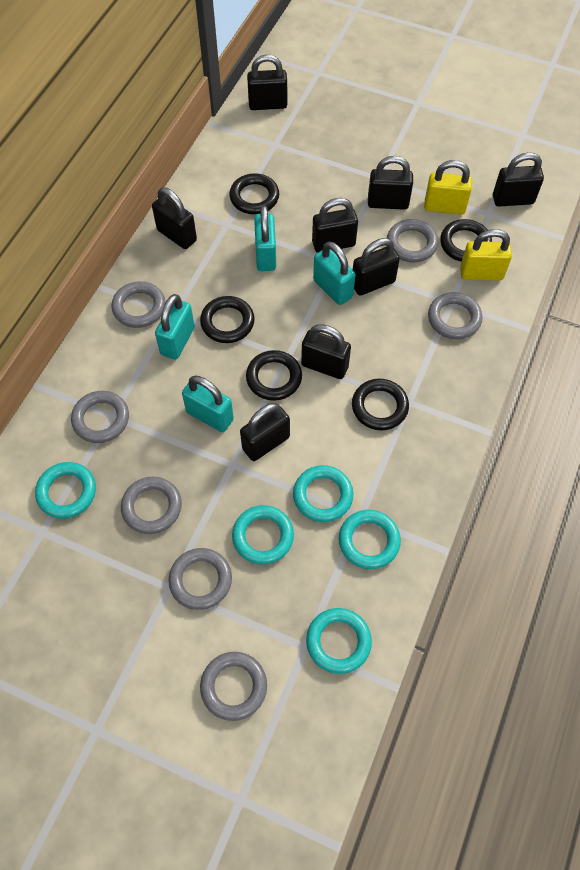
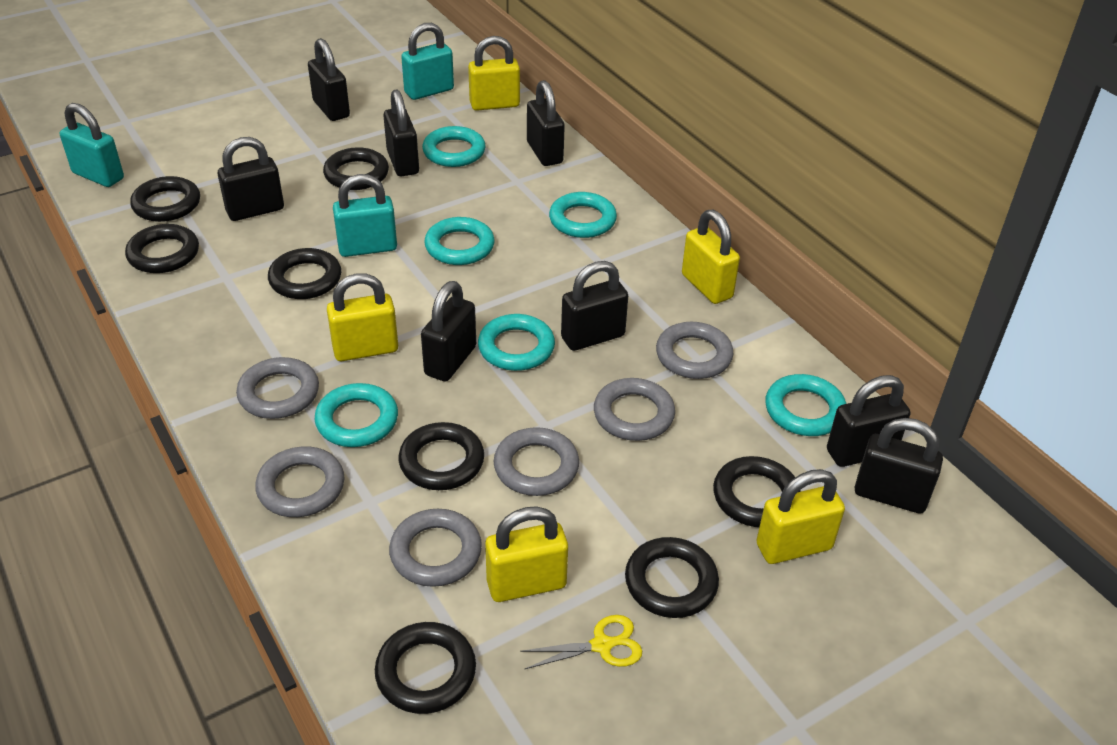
black ring: [200,296,255,343] [229,173,279,214] [246,350,302,401] [352,379,409,430] [440,219,492,262] = 5 -> [125,224,199,273] [130,176,200,222] [268,248,341,299] [323,147,389,190] [375,622,476,714] [399,422,484,490] [625,537,719,618] [713,456,801,527] = 8
grey ring: [71,391,129,443] [111,281,165,328] [121,477,182,534] [168,548,232,610] [200,652,267,721] [387,219,438,262] [428,292,483,339] = 7 -> [236,357,319,419] [255,446,345,517] [389,509,482,587] [494,427,579,496] [594,378,675,441] [656,322,733,379] = 6
turquoise padlock: [155,294,195,360] [182,376,234,432] [254,205,276,271] [313,241,356,305] = 4 -> [60,103,124,187] [333,174,397,257] [401,23,454,100] = 3
turquoise ring: [35,462,96,519] [232,505,294,565] [293,465,353,522] [306,608,372,674] [339,510,401,569] = 5 -> [315,383,398,447] [422,126,486,167] [424,217,494,265] [478,314,555,371] [549,192,617,238] [765,374,846,436] = 6
yellow padlock: [424,160,472,215] [460,229,512,281] = 2 -> [327,273,398,361] [468,36,520,111] [485,506,568,602] [682,210,740,304] [756,469,845,564] = 5
yellow scissors: none = 0 -> [520,615,642,670] = 1

